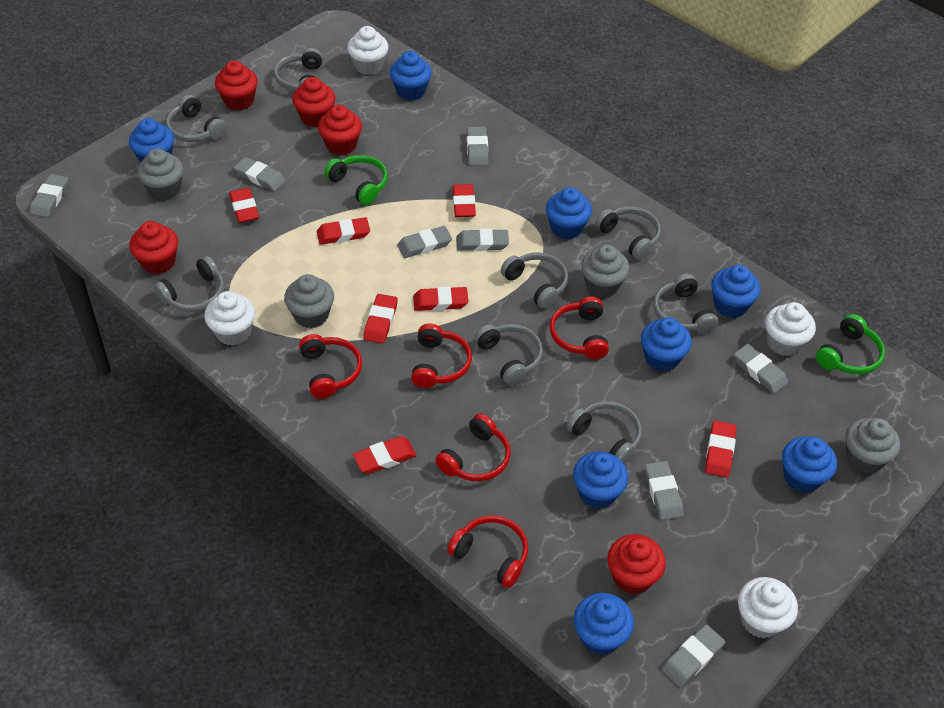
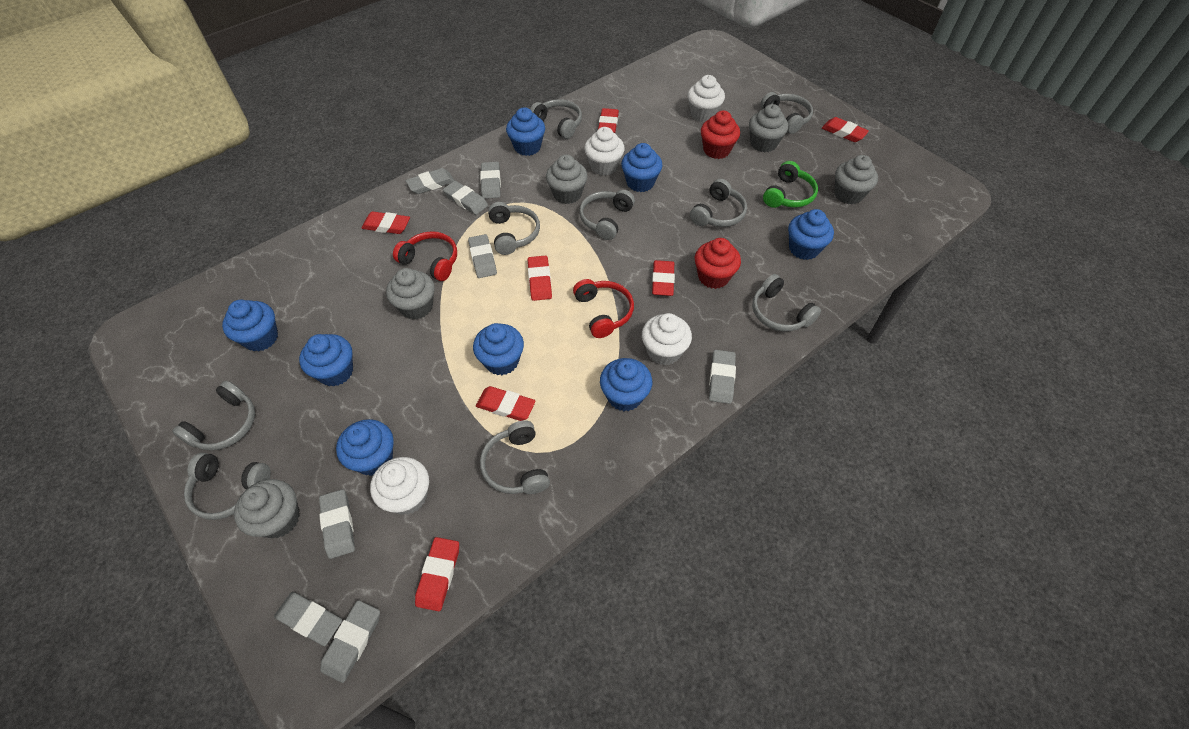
green headphones: [324,155,388,205] [816,314,885,374] = 2 -> [763,161,818,208] = 1
grey cupcake: [137,148,184,200] [284,274,334,328] [581,245,629,298] [846,418,900,473] = 4 -> [234,479,300,538] [386,268,435,320] [546,155,588,204] [749,104,788,152] [834,155,878,204] = 5
grey headphones: [154,256,224,312] [166,95,227,142] [274,48,323,91] [474,324,543,386] [501,252,568,309] [566,401,642,464] [595,206,661,260] [653,274,718,334] = 8 -> [172,381,255,451] [184,453,271,520] [480,420,550,494] [488,202,540,255] [530,99,582,139] [579,190,635,240] [690,179,747,227] [752,274,821,331] [760,92,813,134] = 9
red cupcake: [129,221,178,274] [215,61,258,111] [292,77,335,127] [318,105,362,155] [608,534,666,594] = 5 -> [695,238,741,289] [701,110,740,159] = 2
red headphones: [299,334,362,399] [411,324,472,388] [435,413,510,481] [447,515,528,588] [550,296,609,359] = 5 -> [393,231,457,281] [573,279,634,338] = 2

